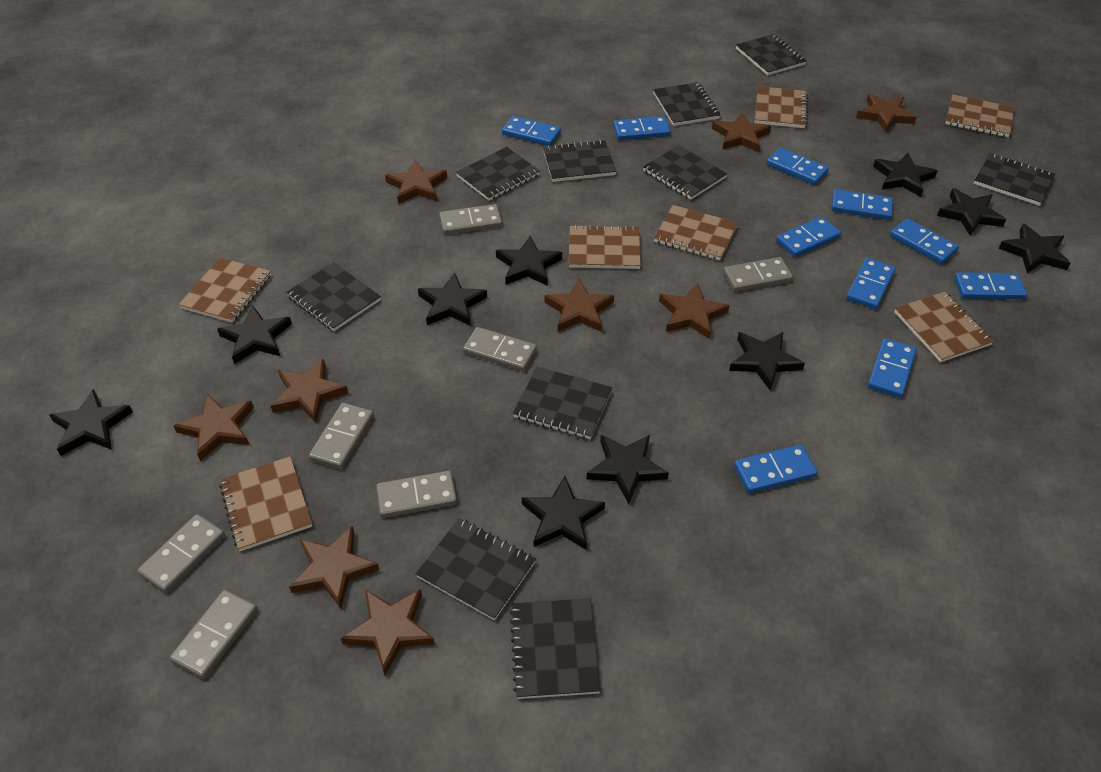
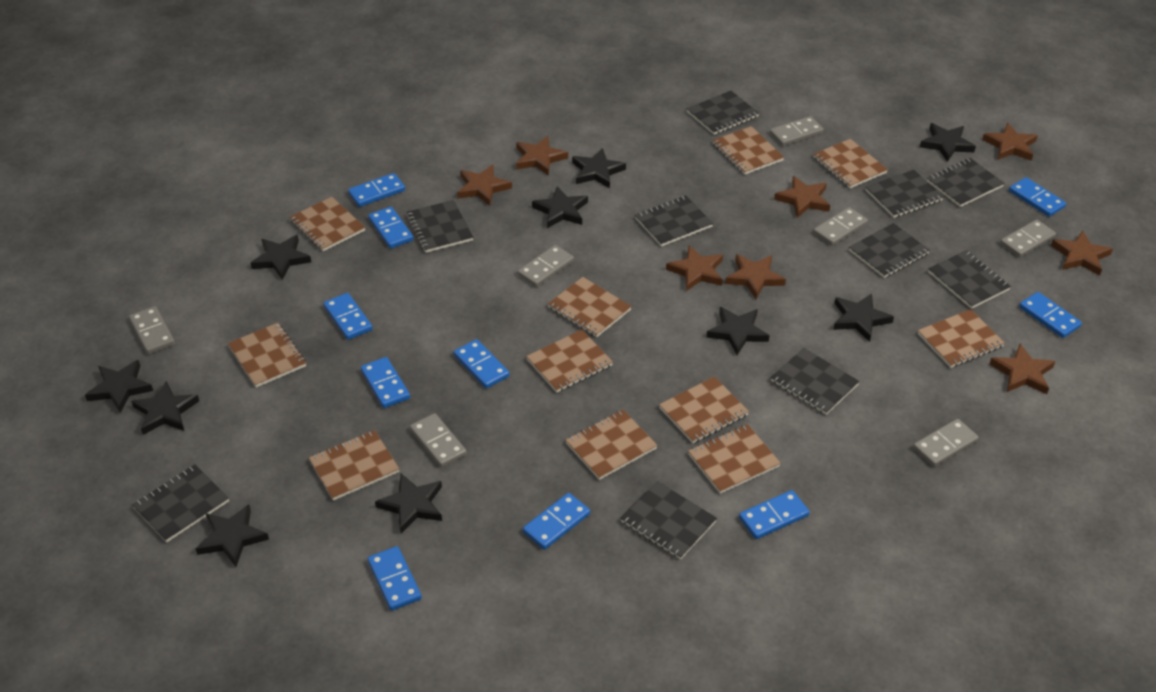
brown notebook: [178,257,271,323] [219,456,312,551] [569,225,641,269] [654,205,738,260] [755,86,808,128] [894,292,994,362] [945,94,1015,137] = 7 -> [228,323,306,388] [290,197,365,251] [309,430,399,501] [526,329,613,393] [548,277,632,337] [565,409,658,480] [659,376,749,443] [688,424,781,494] [713,126,784,175] [814,139,888,188] [918,309,1005,368] = 11
brown star: [173,394,254,461] [271,359,348,423] [289,526,379,608] [341,589,435,675] [385,160,447,204] [544,279,614,332] [659,283,730,339] [712,112,771,152] [856,93,917,132] = 9 -> [457,165,512,206] [516,136,568,176] [666,245,723,291] [725,254,786,299] [774,176,830,218] [982,123,1038,161] [990,344,1055,394] [1051,231,1113,276] = 8

